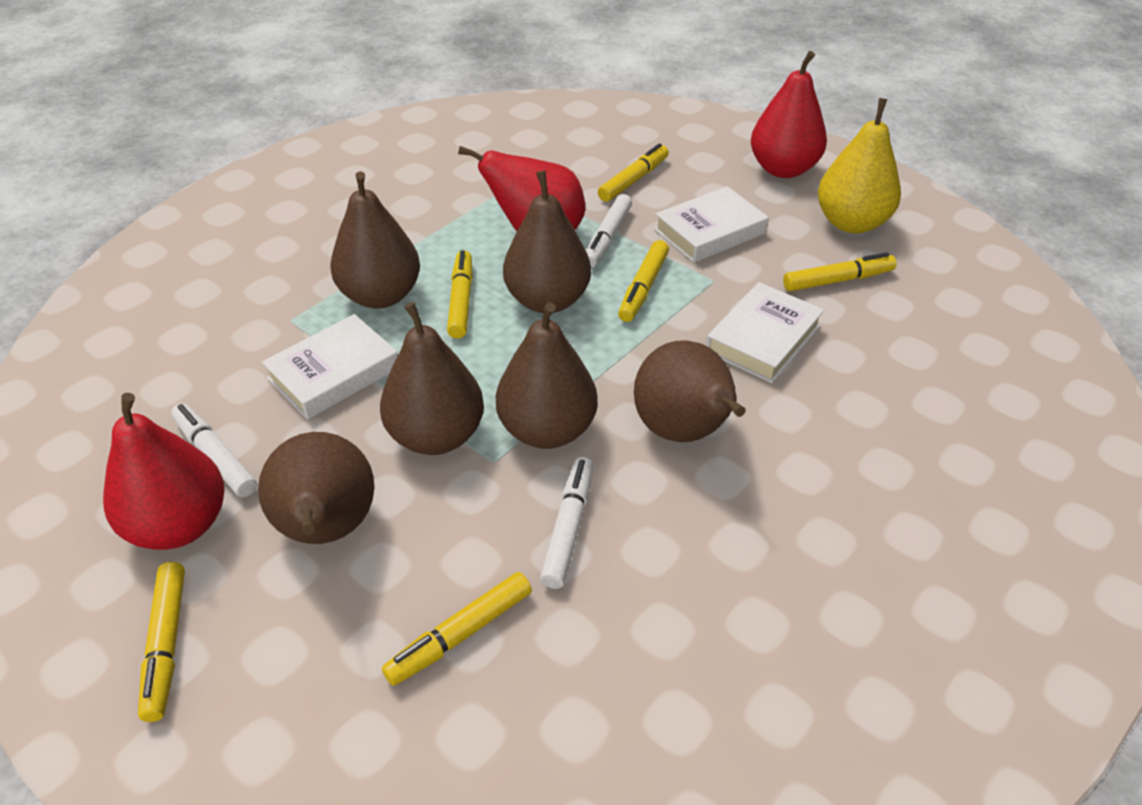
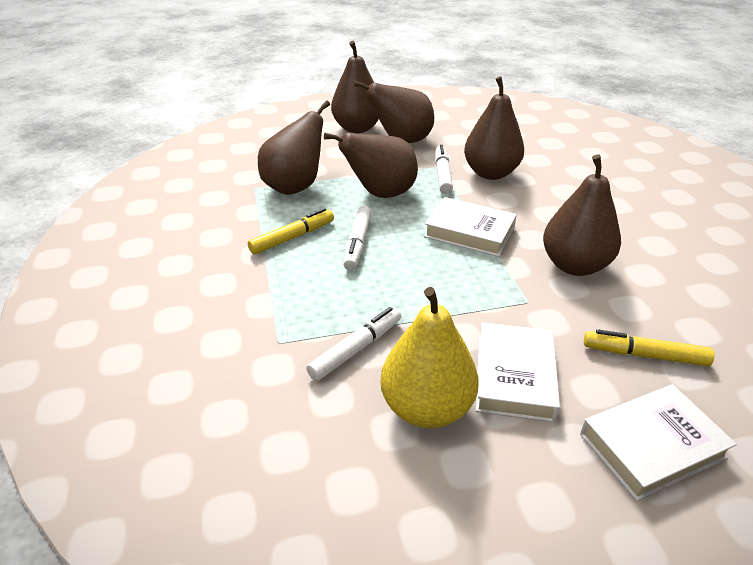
red pear: [103,393,224,550] [458,146,585,231] [751,51,827,178] = 3 -> none = 0
yellow marker: [138,562,185,722] [382,572,532,686] [447,250,473,339] [598,144,669,202] [618,240,669,322] [783,252,897,291] = 6 -> [248,208,334,255] [584,329,715,367] = 2

